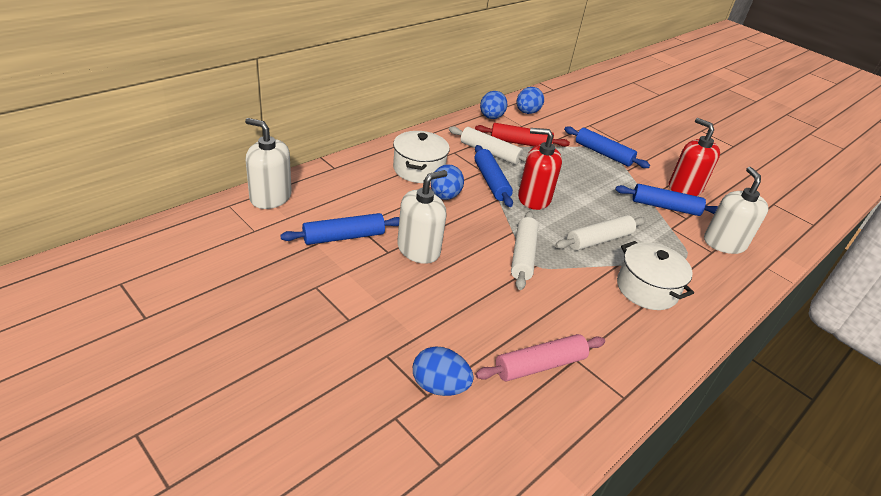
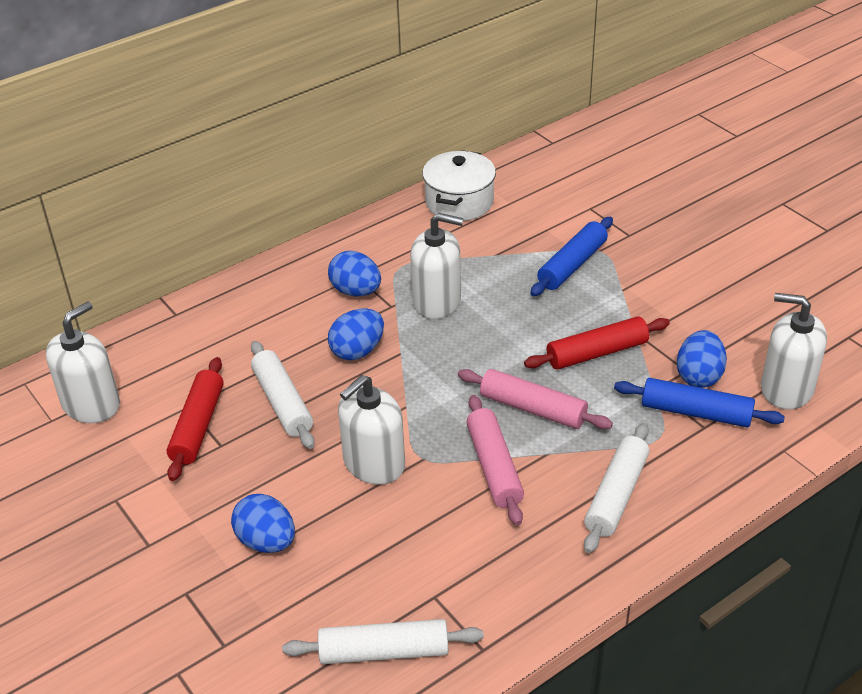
blue rolling pin: [280,213,400,245] [474,145,513,207] [564,126,650,168] [615,184,718,216] = 4 -> [530,217,613,296] [614,378,785,427] = 2
pink rolling pin: [475,334,605,381] = 1 -> [458,369,613,429] [466,395,524,525] = 2
red rolling pin: [475,123,570,147] = 1 -> [167,357,224,481] [524,316,670,370] = 2
red soap dispenser: [518,128,562,210] [669,118,720,196] = 2 -> none = 0
white pot: [393,131,450,183] [617,241,694,310] = 2 -> [422,150,496,221] = 1
white soap dispenser: [245,118,292,209] [397,170,447,264] [704,167,768,254] = 3 -> [46,301,120,423] [338,375,405,485] [410,213,464,319] [761,293,827,410] = 4

